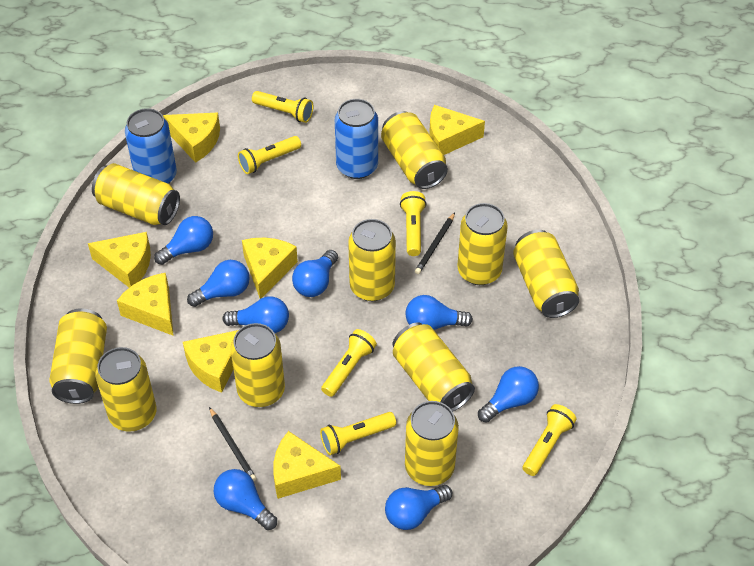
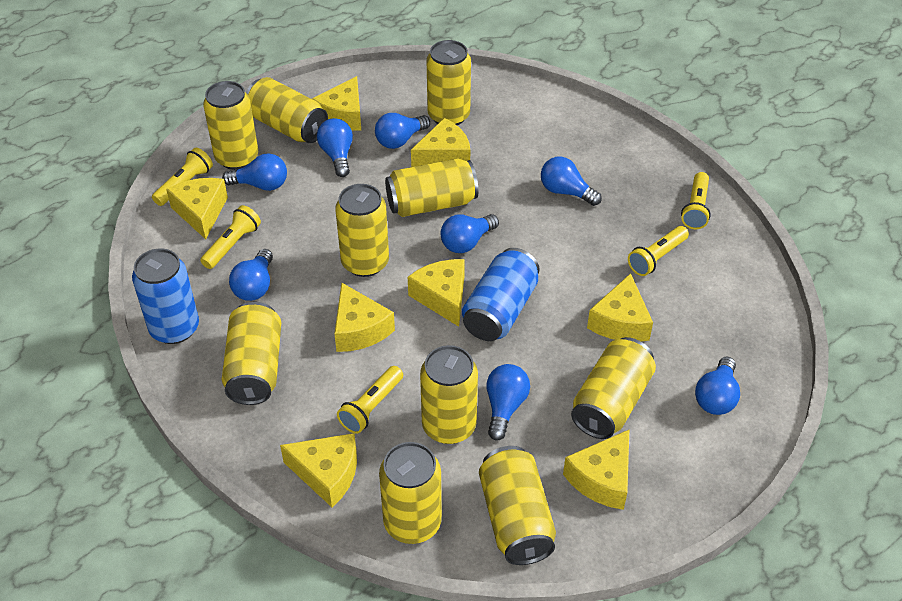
black pencil: [209,407,257,481] [415,213,455,274] = 2 -> none = 0
yellow cheese: [88,232,151,288] [117,273,174,336] [163,113,220,163] [183,330,238,393] [242,238,298,299] [273,431,341,499] [429,105,485,155] = 7 -> [166,178,228,239] [280,433,357,507] [312,76,361,131] [334,283,395,352] [408,259,465,327] [411,118,470,167] [563,430,629,510] [587,273,653,342] = 8
yellow flashlight: [238,136,301,174] [252,91,314,123] [320,412,396,455] [321,329,377,397] [400,191,426,256] [523,404,577,476] = 6 -> [152,148,213,206] [200,205,261,269] [337,366,403,434] [628,226,689,276] [681,172,711,229] = 5

